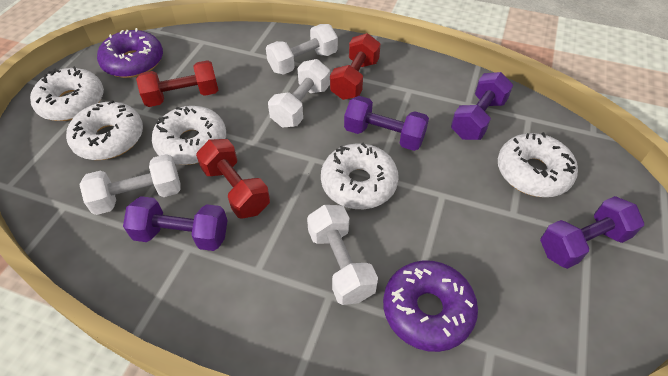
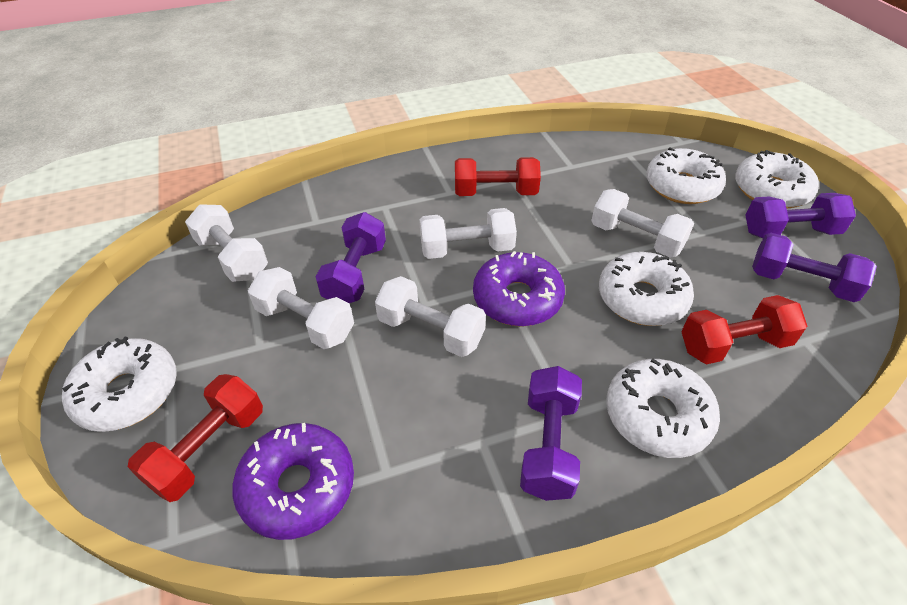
white dumbbell: [79,154,181,215] [266,24,338,75] [268,59,330,128] [307,205,378,305] = 4 -> [185,204,268,282] [248,267,354,349] [375,276,486,357] [419,208,517,259] [591,189,694,258] = 5

